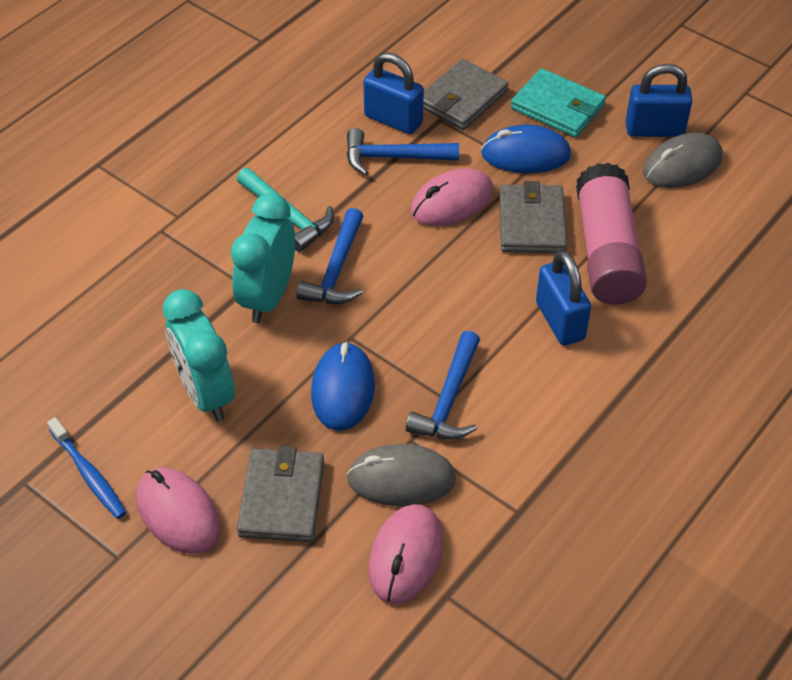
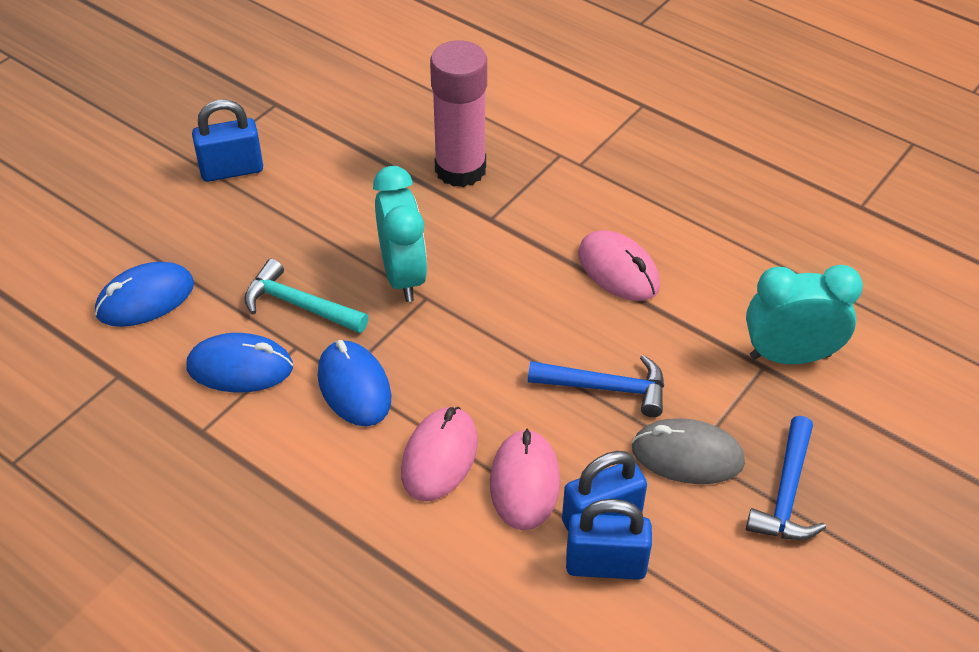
blue hammer: [296,208,364,304] [347,128,459,175] [406,331,480,440] = 3 -> [528,355,664,417] [746,416,826,540] = 2
blue mouse: [311,342,375,431] [481,125,571,173] = 2 -> [95,262,194,327] [187,333,293,393] [318,340,391,426] = 3
blue toothbrush: [47,417,127,519] = 1 -> none = 0
grey mouse: [347,444,456,507] [643,133,723,188] = 2 -> [632,418,745,484] = 1
grey wallet: [237,446,324,542] [423,59,508,130] [499,181,567,253] = 3 -> none = 0
turquoise wallet: [511,68,606,137] = 1 -> none = 0

